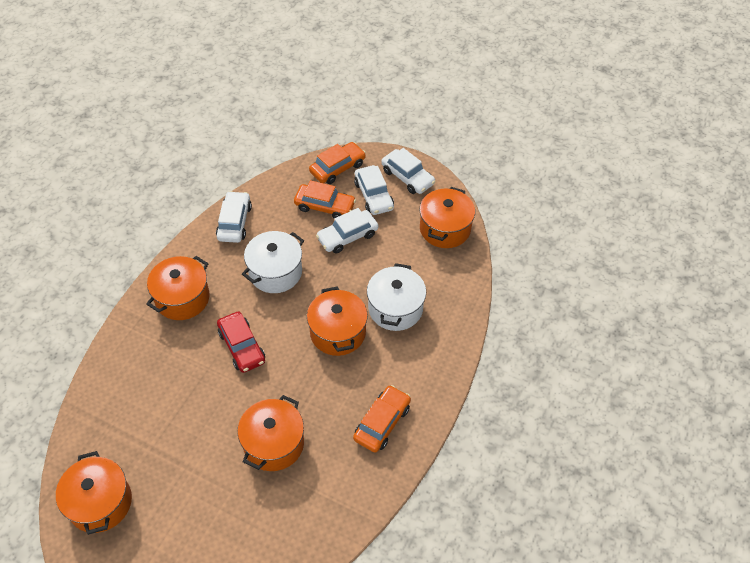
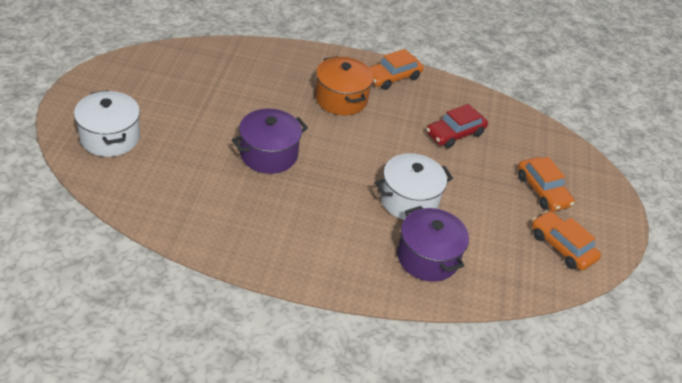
orange pot: [56,451,132,535] [146,256,210,320] [237,395,304,471] [307,286,368,356] [419,187,475,248] = 5 -> [315,56,373,115] = 1
purple pot: none = 0 -> [232,109,308,174] [397,206,469,282] = 2
white car: [216,191,252,243] [316,208,378,254] [354,165,394,215] [381,148,435,194] = 4 -> none = 0

